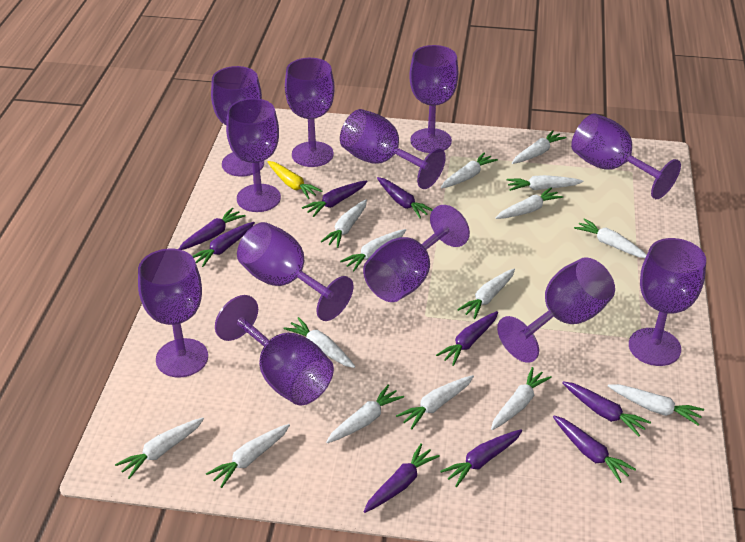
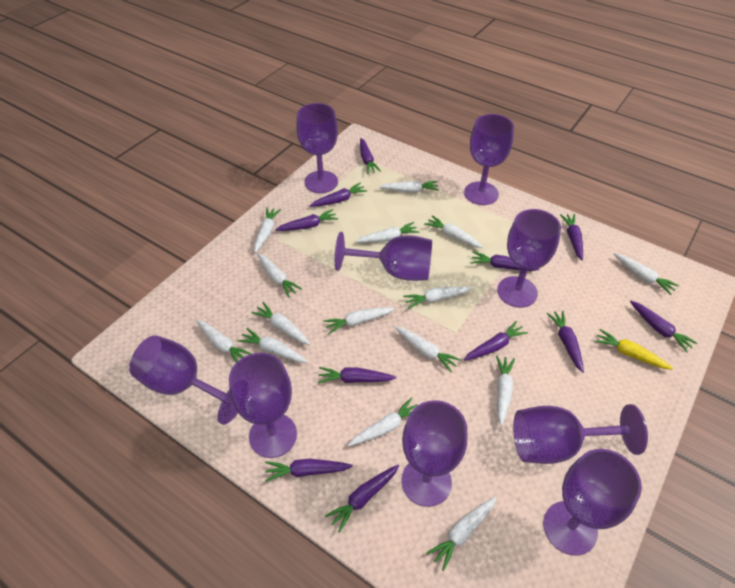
purple carrot: [179,207,246,250] [192,222,255,267] [302,180,367,217] [363,443,440,513] [377,177,433,219] [436,311,498,366] [440,429,522,487] [553,416,636,483] [562,381,651,436] = 9 -> [265,459,353,482] [275,209,338,231] [310,183,367,207] [318,367,397,383] [325,465,399,533] [360,138,381,174] [464,321,528,361] [471,252,539,271] [547,310,584,373] [560,214,583,261] [630,301,698,353] = 11
purple goblet: [138,249,208,378] [211,66,264,177] [215,295,334,405] [226,98,281,212] [237,222,353,321] [285,58,335,167] [340,109,446,189] [363,205,470,302] [409,45,458,153] [497,257,615,363] [571,113,681,199] [629,238,706,366] = 12 -> [129,335,238,425] [229,353,297,458] [296,103,338,193] [335,232,432,281] [401,400,467,507] [464,114,514,205] [497,209,561,308] [513,404,648,464] [543,449,642,556] = 9

